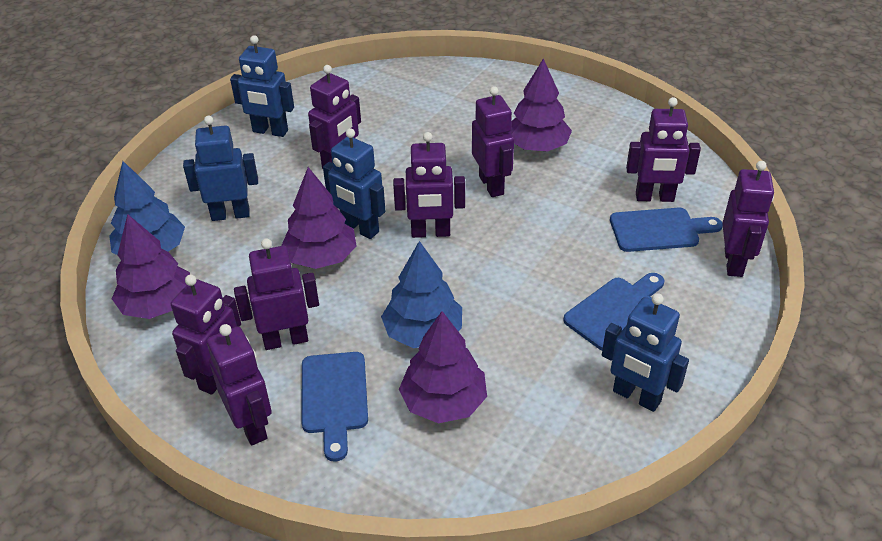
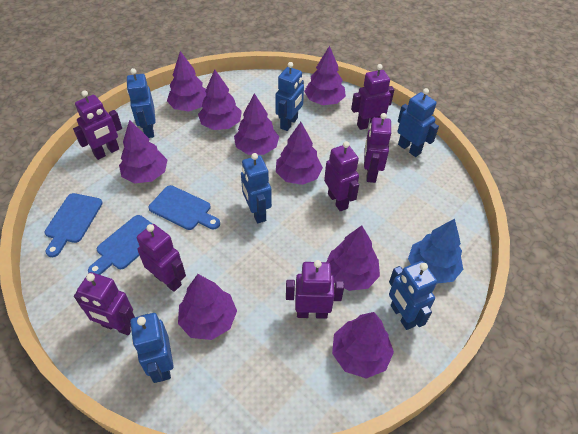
blue robot: [183,116,258,221] [230,35,294,137] [323,128,385,239] [602,293,689,412] = 4 -> [127,68,156,138] [130,313,173,383] [241,153,272,224] [275,62,304,131] [389,261,437,330] [398,88,439,157] = 6
blue tree: [109,161,185,255] [381,241,462,348] = 2 -> [408,219,463,284] = 1
purple robot: [171,275,241,395] [207,324,272,445] [234,238,319,350] [308,65,361,169] [393,132,465,238] [472,86,514,197] [626,97,701,202] [722,161,774,277] = 8 -> [73,90,122,160] [74,272,135,335] [137,224,186,292] [286,260,344,319] [324,141,359,211] [351,64,394,130] [364,113,391,183] = 7
purple tree: [112,214,190,319] [281,167,357,269] [399,311,487,423] [510,58,572,151] = 4 -> [119,120,167,183] [167,51,206,112] [178,274,237,340] [198,69,242,130] [234,93,279,155] [276,122,323,185] [304,46,346,105] [326,225,380,291] [332,312,394,379] = 9

